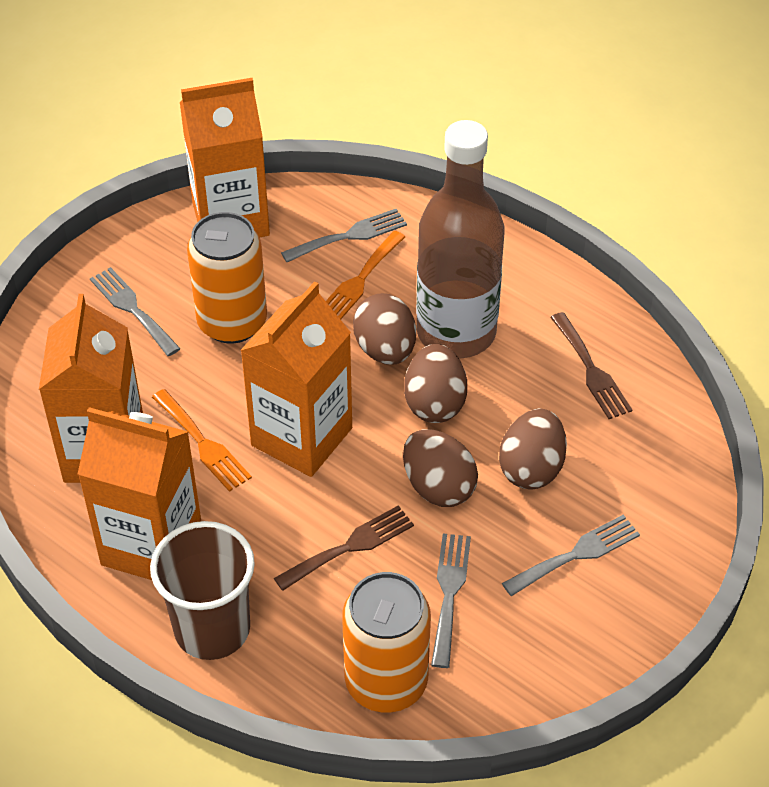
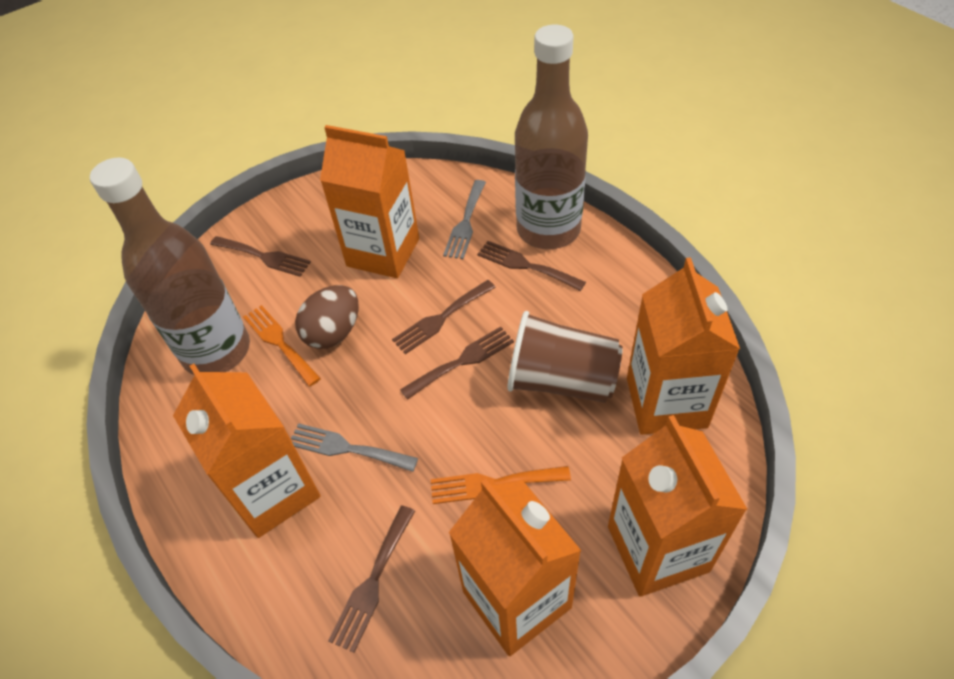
brown bottle: [416,120,505,359] = 1 -> [90,157,250,375] [515,25,588,249] = 2
brown egg: [353,293,416,365] [403,429,478,507] [404,344,467,423] [499,409,567,490] = 4 -> [295,285,359,349] = 1
brown fork: [274,505,414,591] [550,312,632,419] = 2 -> [210,236,311,277] [328,505,415,653] [392,280,496,354] [400,327,514,400] [477,241,586,291] = 5
grey fork: [90,267,181,356] [281,209,407,262] [431,533,471,668] [502,515,640,596] = 4 -> [291,423,418,472] [443,180,486,259] = 2
orange can: [187,212,267,344] [342,572,431,713] = 2 -> none = 0
orange carton: [39,294,143,483] [78,407,201,580] [180,78,270,237] [240,281,352,477] = 4 -> [173,363,321,538] [320,125,419,278] [449,479,581,656] [608,415,748,597] [627,257,740,435] = 5

